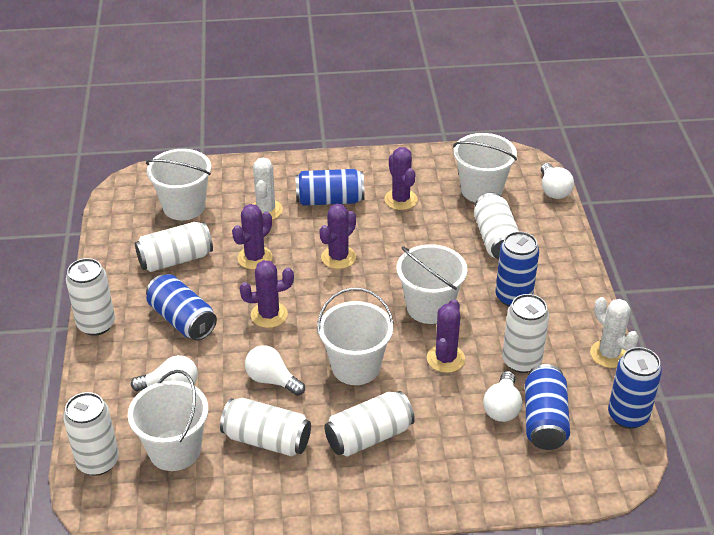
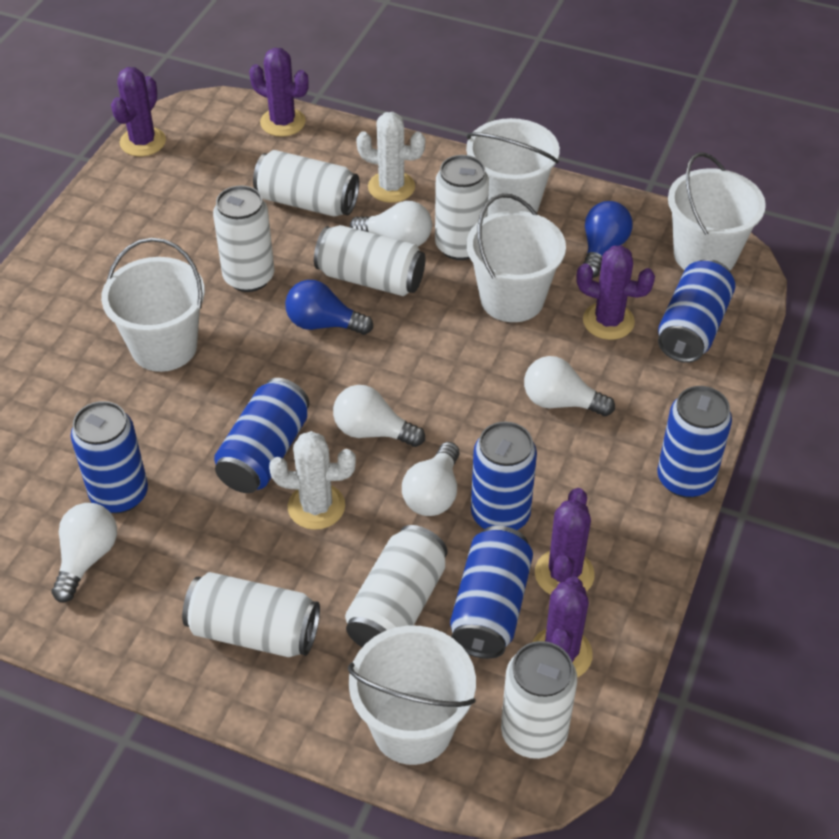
blue can: [146,274,217,341] [295,169,365,206] [495,231,539,307] [525,364,570,450] [608,347,662,429] = 5 -> [71,401,148,514] [214,378,310,493] [450,526,533,659] [471,422,537,530] [657,386,732,498] [658,259,735,363] = 6
blue light bulb: none = 0 -> [285,280,373,335] [583,201,633,278] = 2
white light bulb: [131,355,198,391] [245,345,305,396] [483,371,522,422] [541,163,574,199] = 4 -> [52,503,117,602] [333,385,425,447] [350,201,432,246] [402,442,460,516] [524,356,615,416] = 5

